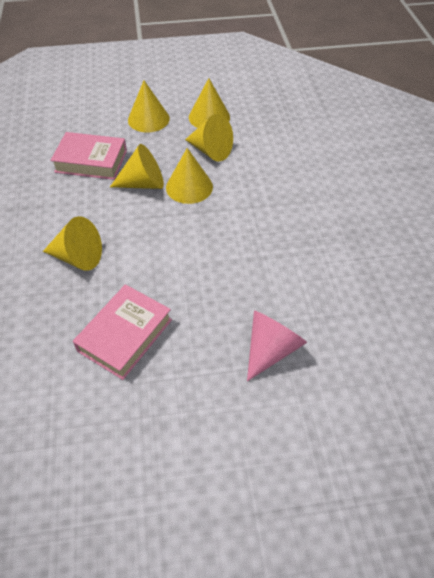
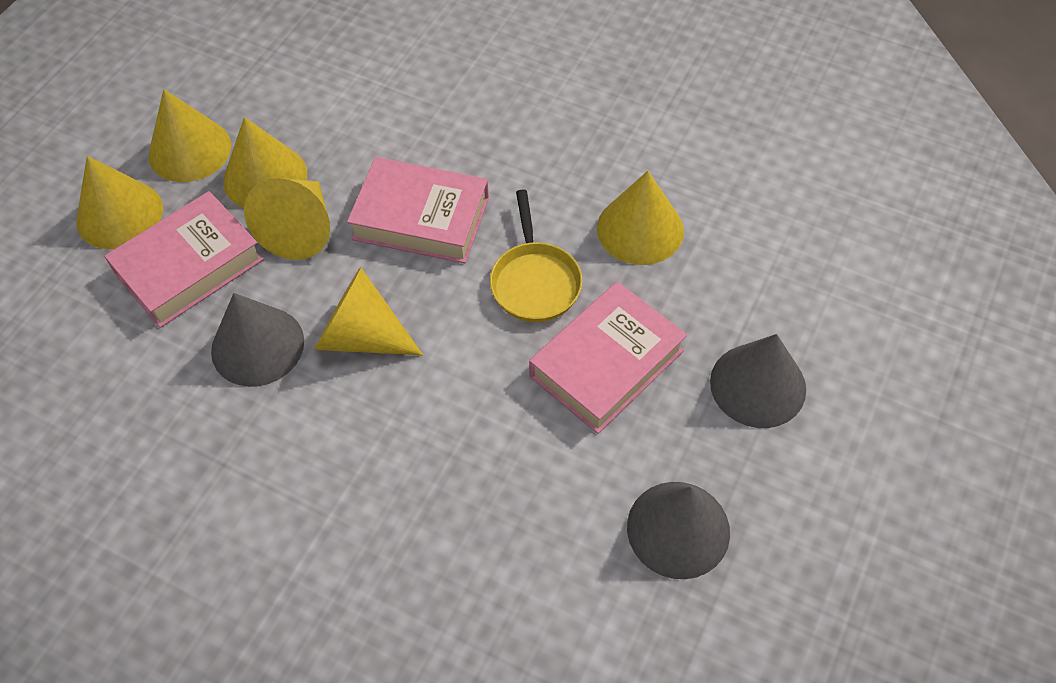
grey cone: none = 0 -> [211,293,304,387] [627,482,730,579] [710,334,806,428] = 3
pink book: [50,132,127,180] [73,284,172,380] = 2 -> [104,191,264,328] [347,157,489,263] [529,281,687,434] = 3
pink cone: [247,311,307,381] = 1 -> none = 0
yellow pan: none = 0 -> [490,190,583,322] = 1

